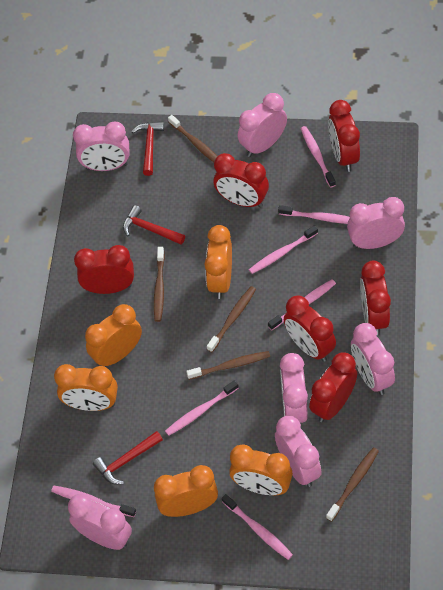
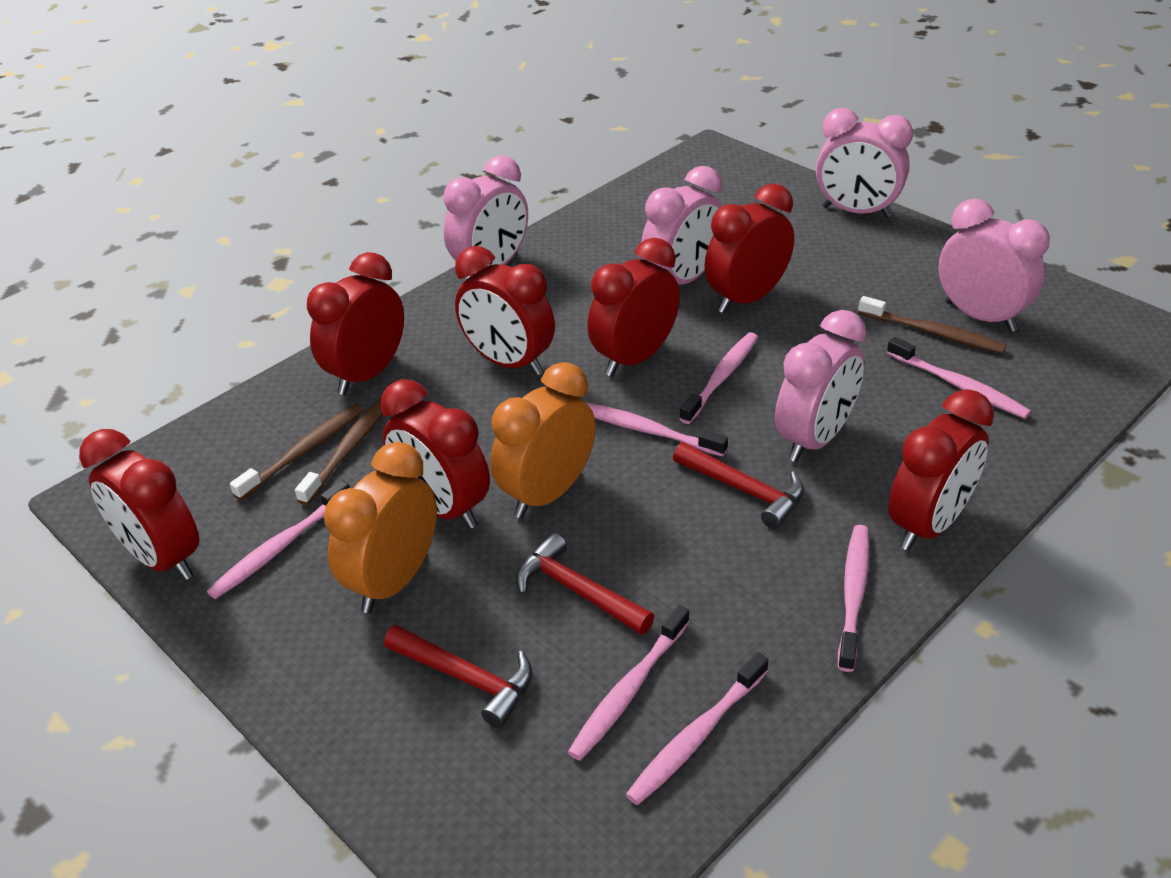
brown toothbrush: [154,247,165,322] [168,115,217,162] [186,351,270,380] [207,286,256,352] [326,447,379,522] = 5 -> [230,405,363,500] [295,397,383,505] [858,296,1006,354] = 3
orange clock: [54,364,118,411] [85,304,142,366] [154,465,218,517] [204,225,232,299] [229,444,293,495] = 5 -> [324,442,437,613] [490,362,596,518] = 2
pink clock: [68,494,132,550] [73,122,130,171] [238,93,287,157] [275,415,322,487] [280,353,308,423] [347,197,405,249] [351,323,395,395] = 7 -> [443,155,528,281] [641,166,722,285] [775,310,867,462] [816,108,913,218] [938,198,1050,332] = 5
red clock: [74,245,134,294] [214,153,269,208] [284,295,336,362] [309,352,357,422] [328,100,360,172] [360,261,391,335] = 6 -> [79,429,199,580] [307,252,404,395] [381,379,490,529] [455,246,555,376] [588,238,680,377] [705,183,794,313] [888,389,994,551] = 7

